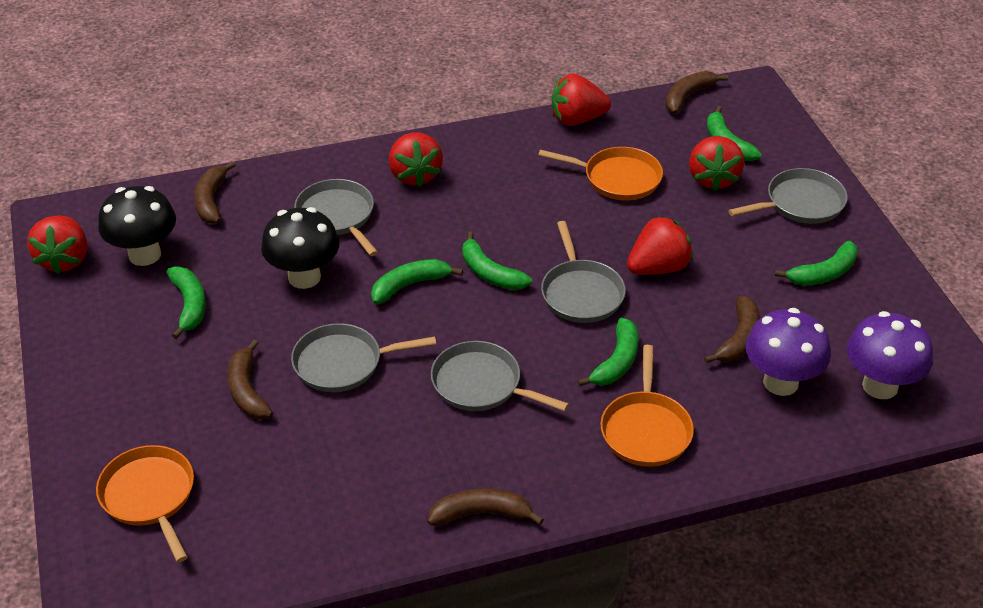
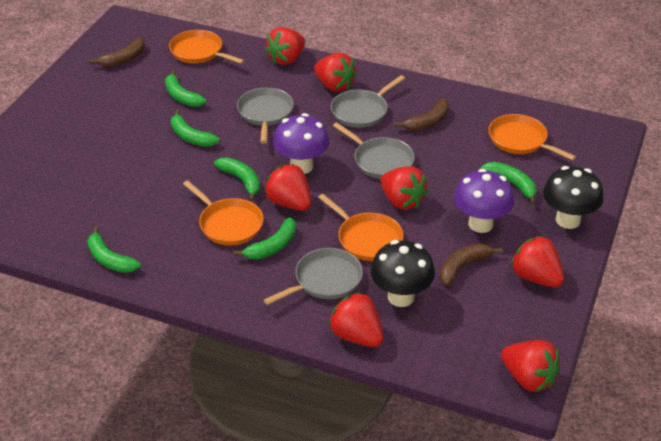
brown banana: [194,161,235,224] [227,340,273,419] [428,488,544,526] [666,71,728,114] [704,296,760,364] = 5 -> [89,38,145,67] [395,98,449,131] [440,243,503,286] = 3
grey pan: [291,323,436,392] [295,179,378,256] [431,341,569,411] [541,221,626,323] [728,168,848,224] = 5 -> [237,88,294,144] [263,248,363,305] [331,75,405,128] [333,122,415,179] = 4
orange pan: [96,445,194,562] [538,147,663,201] [600,345,694,467] = 3 -> [169,30,245,64] [183,180,264,245] [318,194,404,261] [489,114,576,161] = 4
red strawberry: [27,216,87,275] [389,132,443,187] [552,74,611,126] [627,216,693,275] [689,136,744,191] = 5 -> [264,164,311,211] [265,27,305,65] [314,53,357,92] [329,292,383,347] [380,166,428,210] [501,340,561,392] [511,236,564,287] = 7

